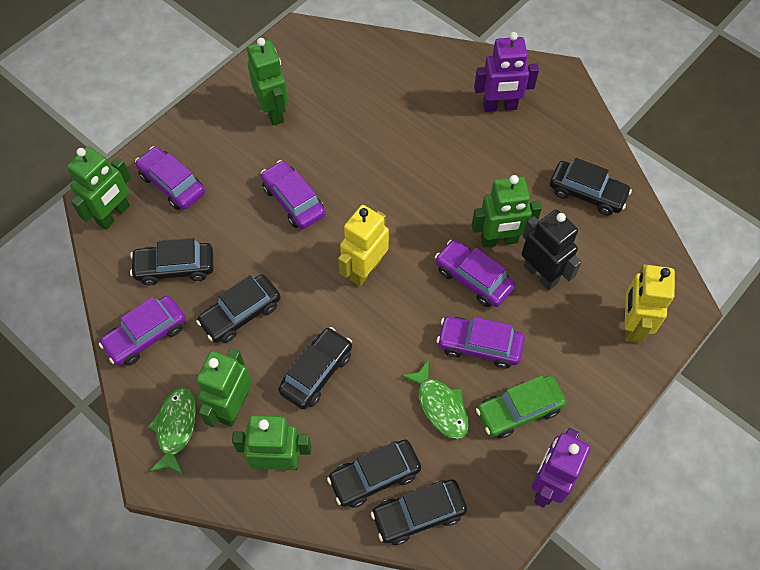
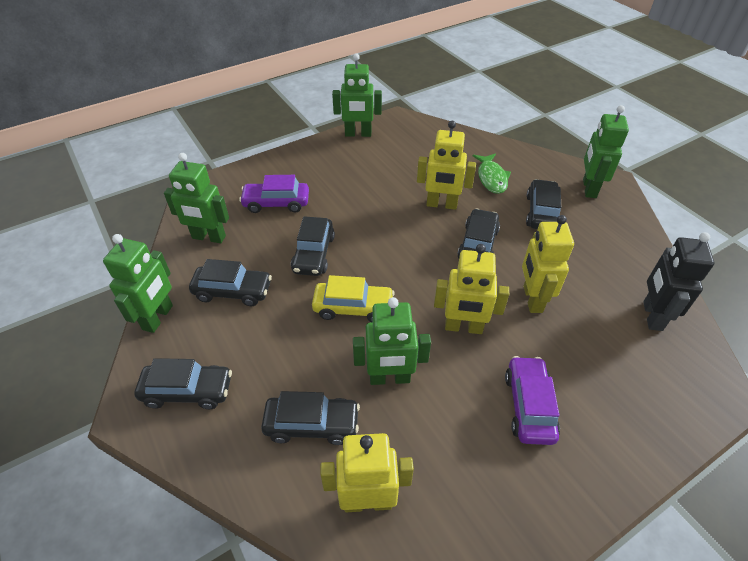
green car: [476,375,566,439] = 1 -> none = 0
green fish: [148,388,197,475] [401,359,469,439] = 2 -> [473,153,511,194] = 1
purple car: [99,296,186,366] [135,146,205,210] [261,160,325,229] [435,240,515,307] [437,316,525,369] = 5 -> [239,175,309,213] [505,356,560,445] = 2
purple robot: [474,32,539,112] [532,428,591,508] = 2 -> none = 0
yellow car: none = 0 -> [312,275,395,323] = 1
yellow robot: [338,205,389,286] [625,264,675,343] = 2 -> [320,433,414,512] [417,121,476,210] [434,244,509,334] [522,215,574,313] = 4

